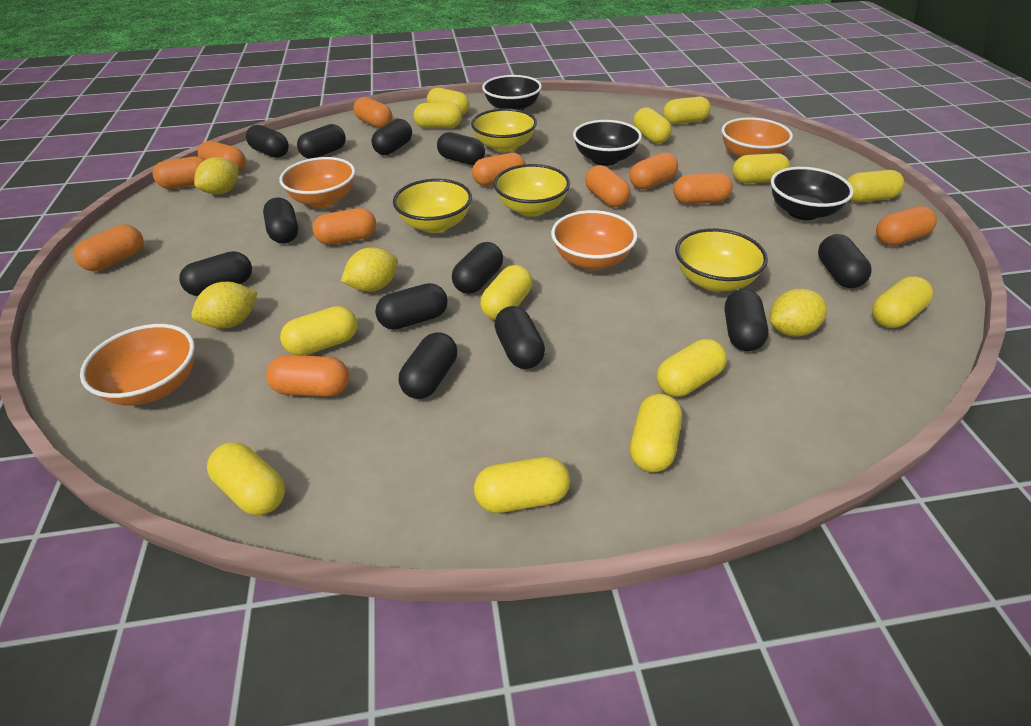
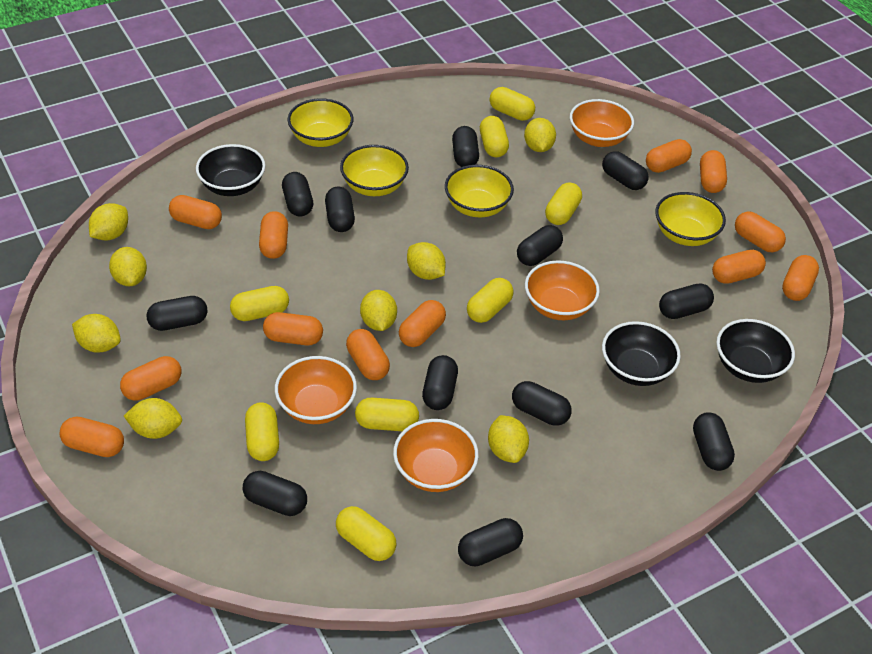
orange capsule: [74,225,144,271] [153,156,206,189] [198,141,246,172] [266,355,349,397] [312,208,376,245] [353,97,392,128] [472,153,526,186] [585,165,631,207] [630,152,678,190] [673,173,733,204] [876,206,937,246] = 11 -> [59,417,124,457] [120,356,181,400] [169,195,222,229] [259,211,288,259] [263,312,323,345] [346,329,390,380] [399,300,446,347] [646,139,692,173] [700,150,727,193] [712,250,766,284] [735,212,786,252] [782,255,819,301] = 12
yellow capsule: [207,442,285,515] [280,306,358,356] [414,103,462,128] [427,88,470,115] [474,457,570,513] [480,265,532,320] [630,394,682,472] [633,108,672,144] [657,339,727,397] [663,97,711,124] [732,153,790,183] [847,170,904,202] [872,276,933,328] = 13 -> [230,286,289,321] [245,402,279,461] [336,506,397,561] [355,398,419,431] [467,278,514,323] [480,116,509,157] [490,87,535,121] [545,183,582,225] = 8
yellow lemon: [191,282,258,329] [194,157,239,195] [341,247,398,292] [770,288,827,337] = 4 -> [72,314,121,353] [89,203,128,241] [109,247,147,286] [124,398,182,439] [360,290,397,331] [407,242,446,280] [488,415,529,463] [524,118,556,152] = 8

